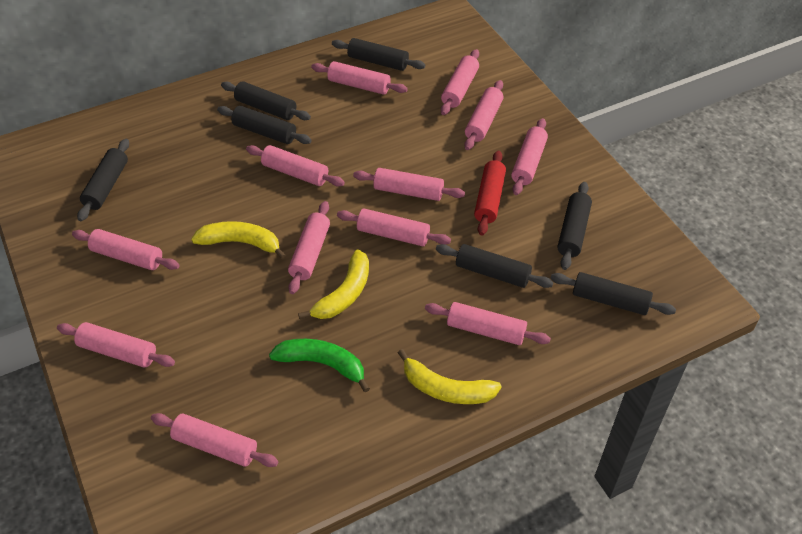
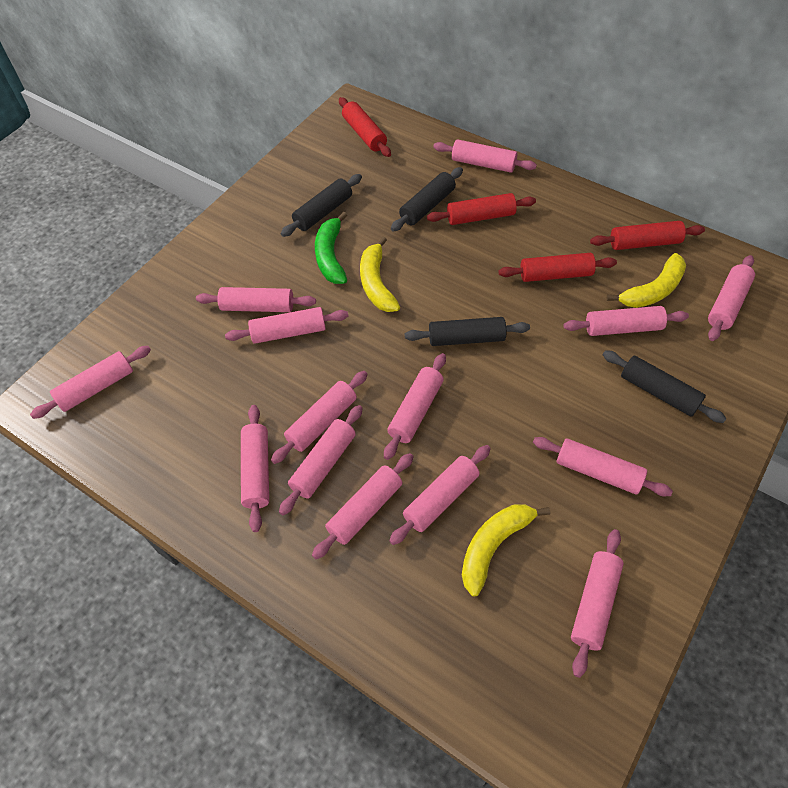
black rolling pin: [77,139,129,221] [217,106,312,144] [221,81,311,120] [332,38,425,71] [436,244,553,288] [550,272,676,315] [557,182,592,270] = 7 -> [281,174,362,237] [391,167,463,232] [405,317,530,346] [603,350,727,423] = 4
pink rolling pin: [57,322,175,368] [72,229,180,270] [151,413,278,467] [246,145,345,187] [288,201,330,294] [311,61,408,95] [337,209,451,246] [353,168,465,201] [425,302,551,345] [441,49,479,115] [464,80,503,150] [511,118,548,195] = 12 -> [30,346,151,419] [196,287,316,312] [225,307,348,344] [241,405,269,532] [271,371,368,464] [279,405,363,516] [312,453,414,559] [384,353,446,460] [389,445,491,545] [433,140,537,173] [533,437,673,496] [563,306,689,336] [571,529,624,678] [708,255,755,341] = 14
red rolling pin: [474,151,506,236] = 1 -> [339,97,391,157] [427,193,536,225] [498,253,617,282] [590,221,705,250] = 4

